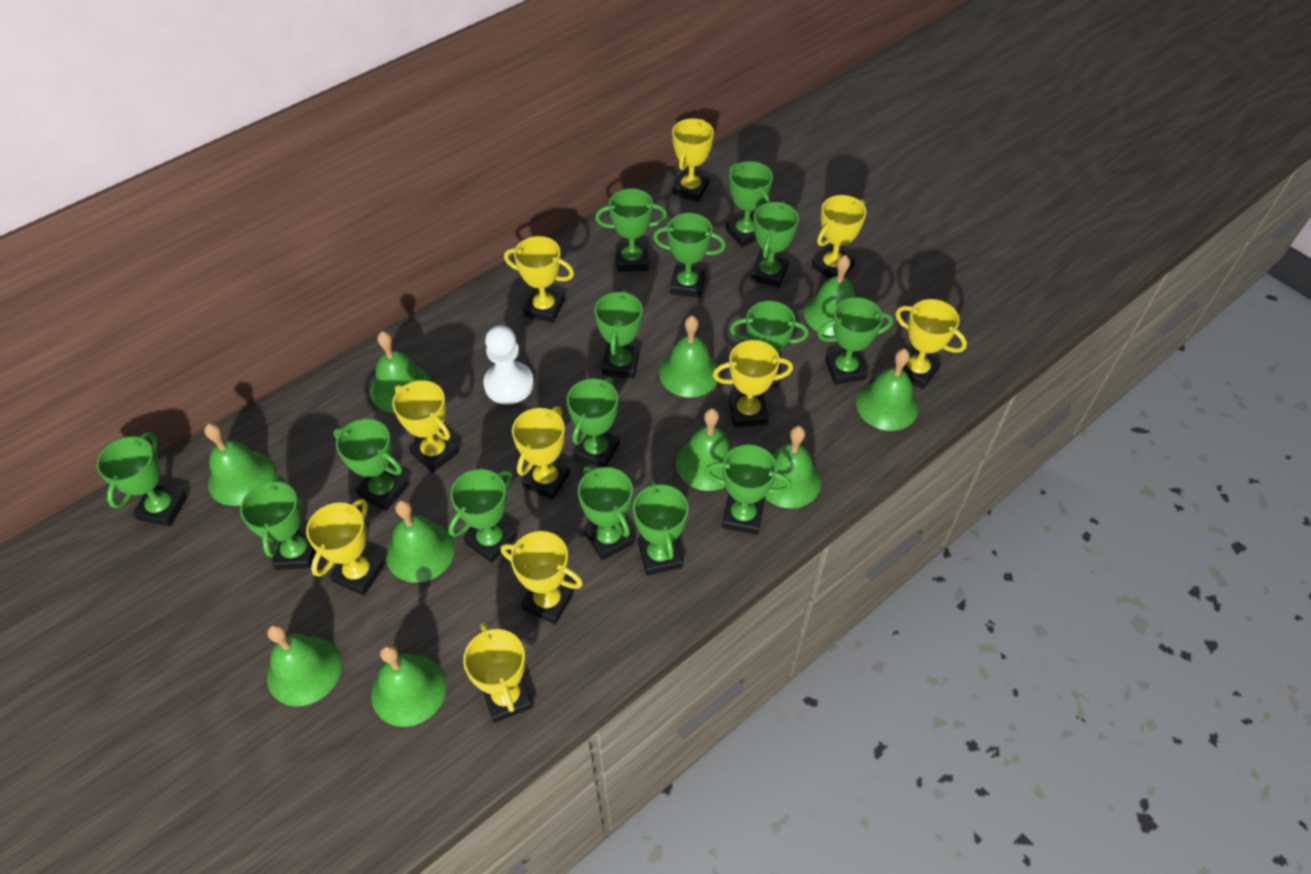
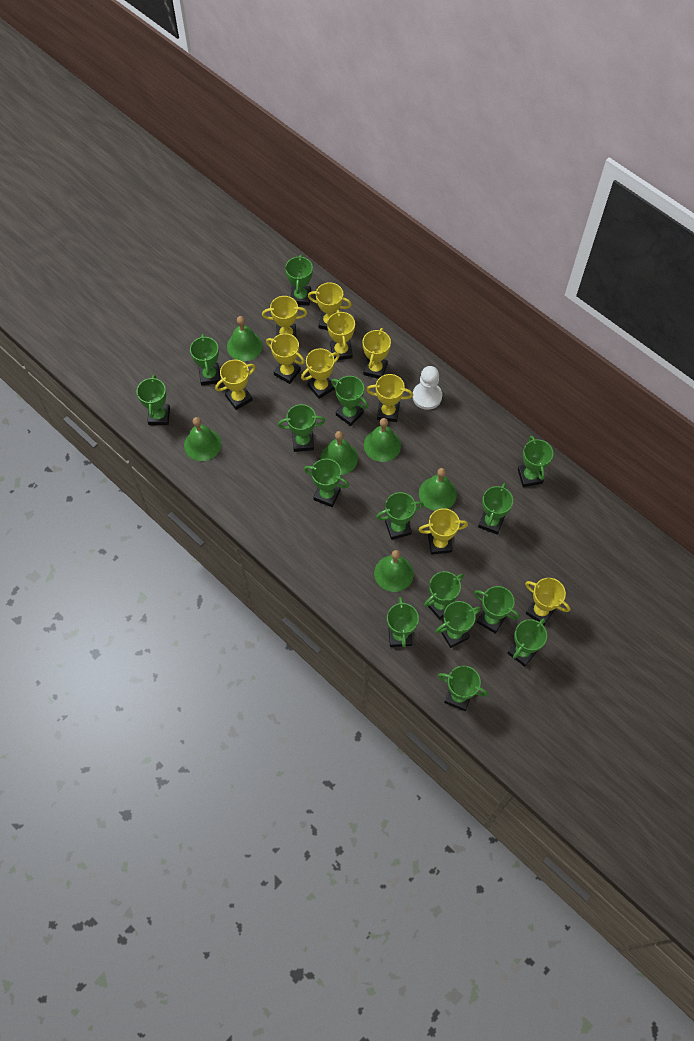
green bell: [204,423,275,506] [267,624,342,706] [370,331,431,413] [371,644,446,727] [386,500,455,583] [659,316,720,398] [676,408,733,491] [764,426,821,508] [804,255,855,336] [856,349,918,431] = 10 -> [184,417,221,461] [227,316,263,361] [321,431,358,475] [364,418,401,462] [374,550,414,592] [419,468,457,511] = 6

